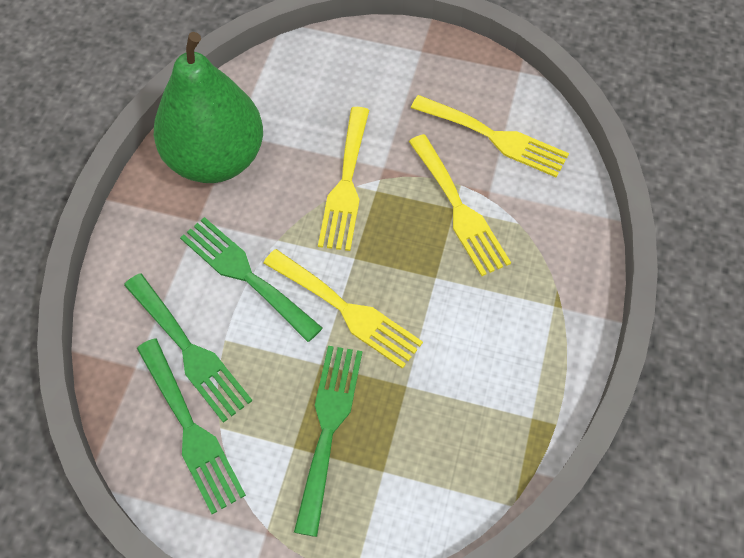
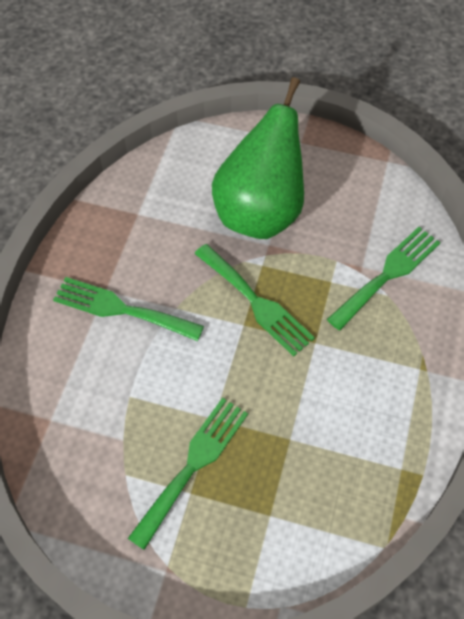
yellow fork: [263,249,423,369] [318,107,369,251] [409,134,511,276] [411,95,569,178] = 4 -> none = 0

